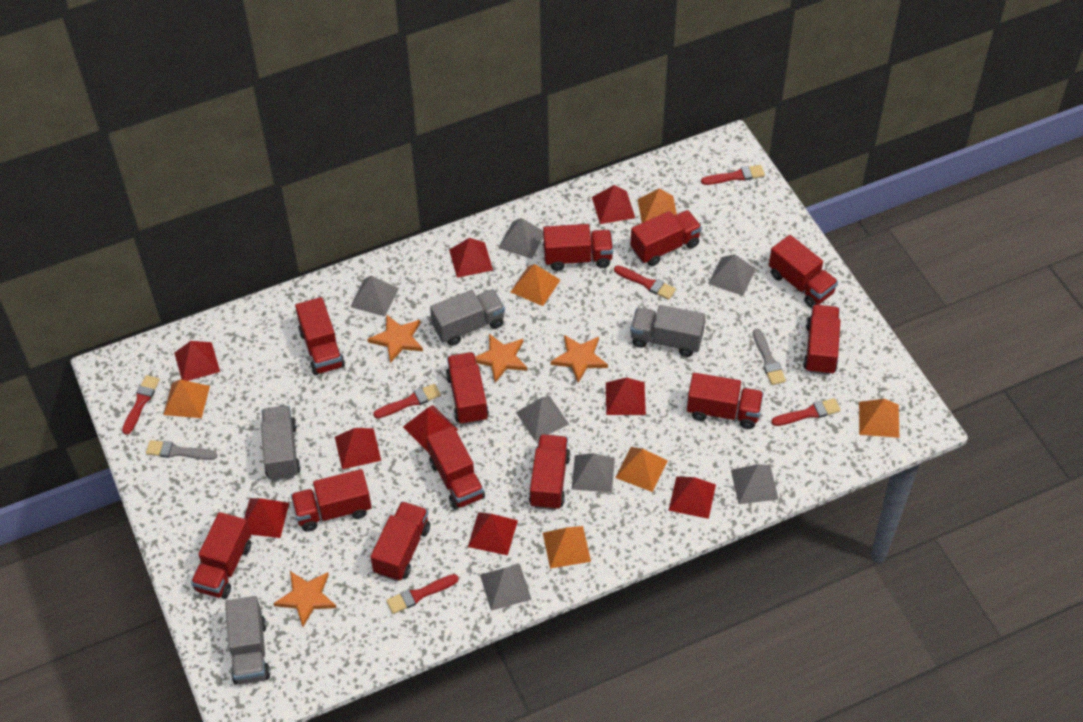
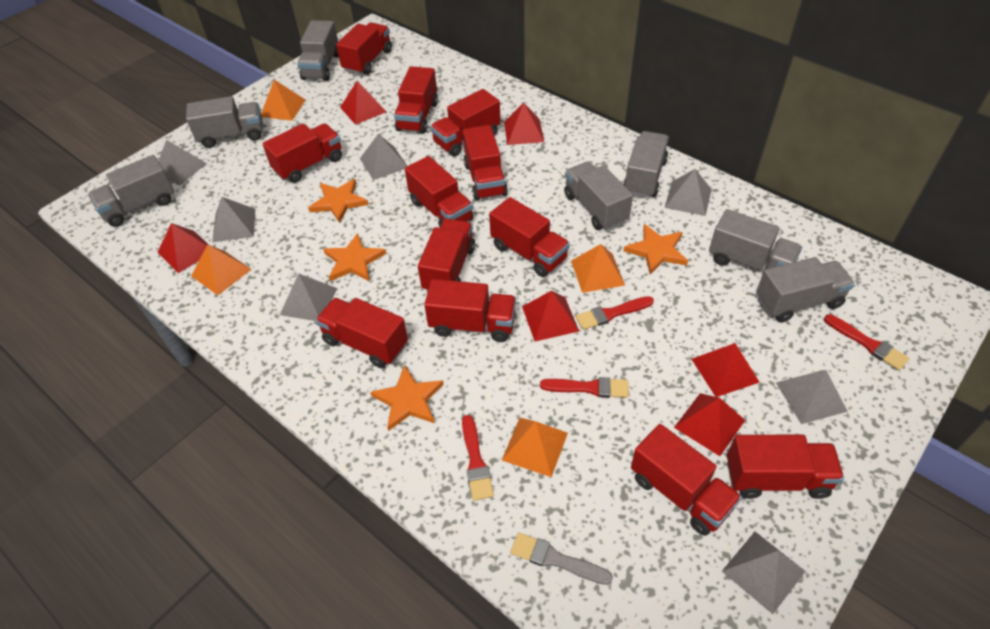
grey brush: [146,440,217,460] [753,328,786,385] = 2 -> [510,532,613,585] = 1
grey truck: [225,596,271,685] [261,406,301,481] [430,289,505,346] [630,305,706,357] = 4 -> [88,155,174,227] [186,96,263,148] [297,20,339,81] [564,161,633,230] [623,131,669,198] [709,209,802,272] [756,257,855,323] = 7
orange pyramid: [163,379,210,418] [511,264,560,306] [543,526,591,569] [615,447,668,492] [638,189,677,223] [859,399,899,438] = 6 -> [191,244,252,295] [261,80,305,121] [502,418,568,477] [571,244,625,293] = 4
red brush: [122,375,160,435] [373,384,441,418] [386,574,459,614] [614,265,676,300] [701,165,765,185] [771,398,840,426] = 6 -> [462,415,494,501] [540,377,629,398] [576,296,654,330] [824,314,909,371] = 4
red pyramid: [174,341,220,381] [244,498,289,538] [335,428,381,469] [403,405,458,452] [449,238,493,278] [468,512,518,555] [592,185,635,224] [606,377,646,415] [668,477,716,519] = 9 -> [158,223,209,273] [340,81,386,125] [504,103,544,145] [522,291,579,341] [674,393,745,456] [692,343,760,397] = 6

